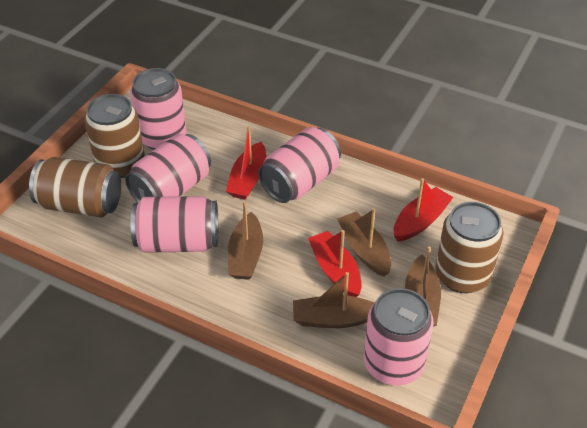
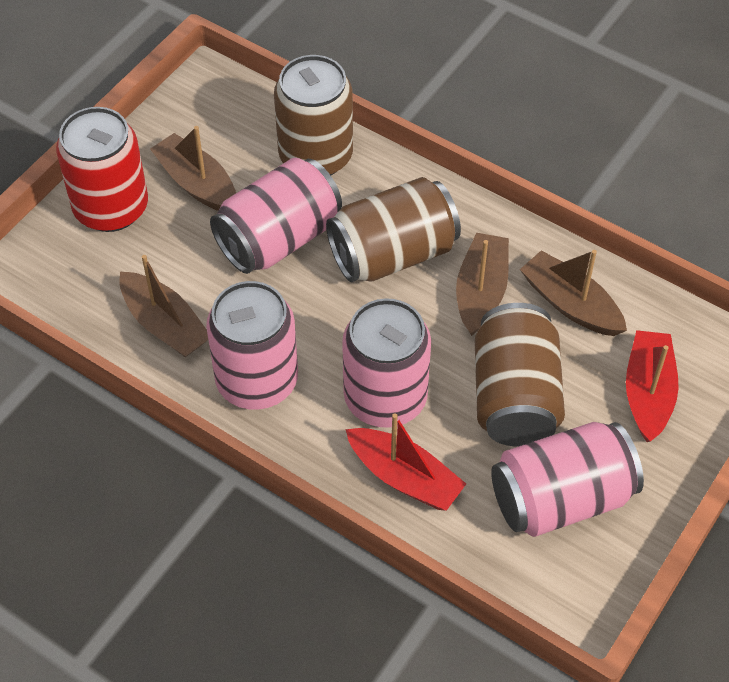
pink can: [125,134,211,203] [130,68,186,150] [131,196,218,253] [258,127,341,203] [364,288,434,385] = 5 -> [206,281,298,410] [210,158,342,274] [342,298,431,428] [491,422,644,537] = 4
red boat: [226,126,266,200] [308,230,362,297] [394,178,453,242] = 3 -> [346,413,466,511] [626,330,679,442] = 2
red can: none = 0 -> [56,107,148,232] = 1

